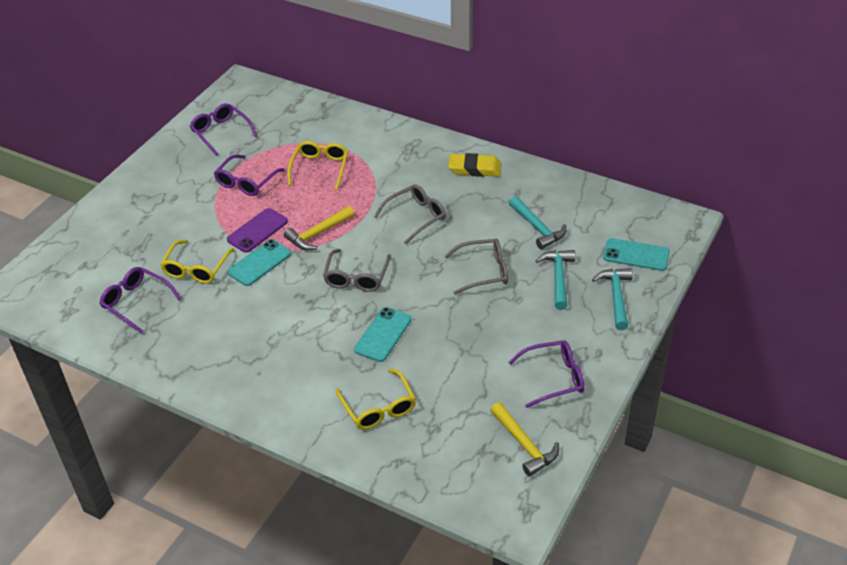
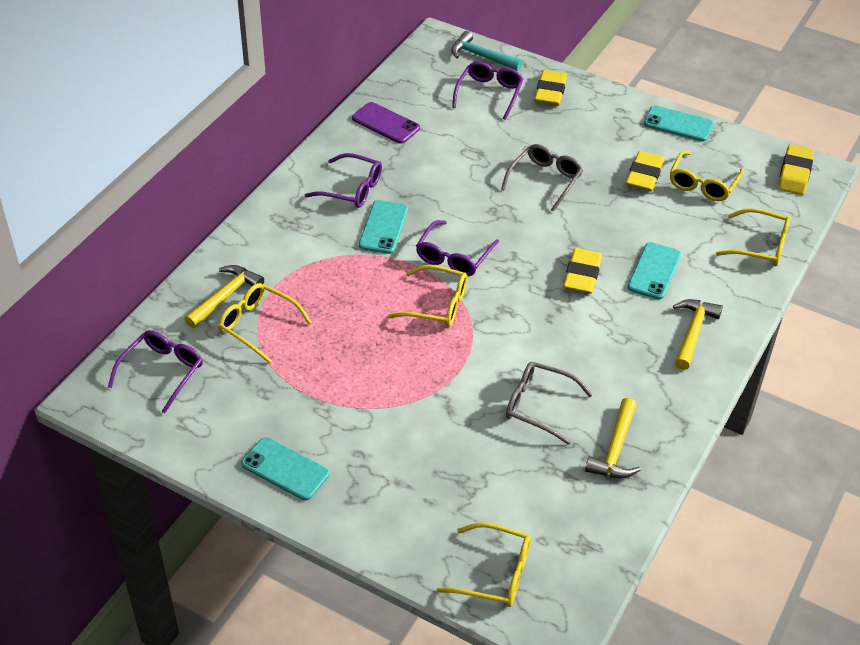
grey glasses: [323,249,391,292] [374,184,446,244] [445,239,508,295] = 3 -> [501,144,583,212] [506,362,593,445] = 2
turquoise hammer: [509,196,566,250] [536,250,575,310] [592,268,633,330] = 3 -> [451,31,522,71] = 1
turquoise phone: [228,239,291,286] [354,307,412,362] [603,238,670,271] = 3 -> [241,437,329,501] [359,200,408,254] [628,242,681,299] [644,106,713,142] = 4
yellow eraser: [448,153,501,177] = 1 -> [534,70,567,106] [563,248,602,294] [626,151,664,192] [778,144,814,195] = 4
yellow glasses: [160,240,235,284] [287,141,348,190] [335,369,416,430] = 3 -> [218,283,312,363] [388,265,467,327] [437,523,531,607] [670,150,744,201] [716,208,791,266] = 5
yellow hammer: [284,206,354,250] [490,402,559,477] = 2 -> [185,265,264,328] [585,398,640,478] [673,299,723,370] = 3

